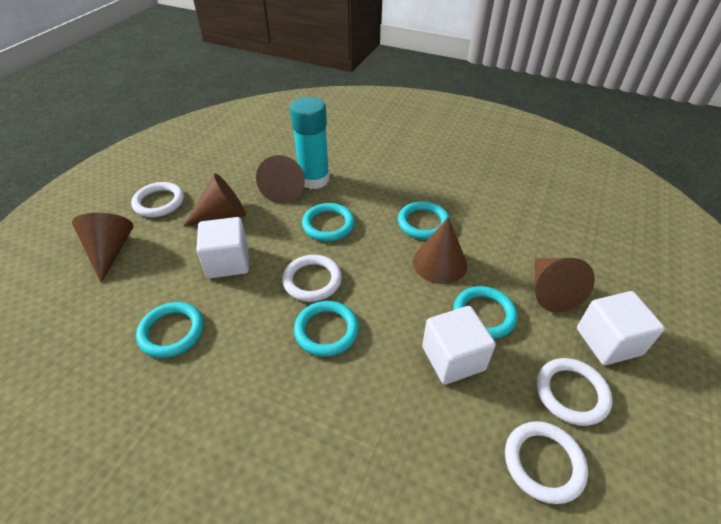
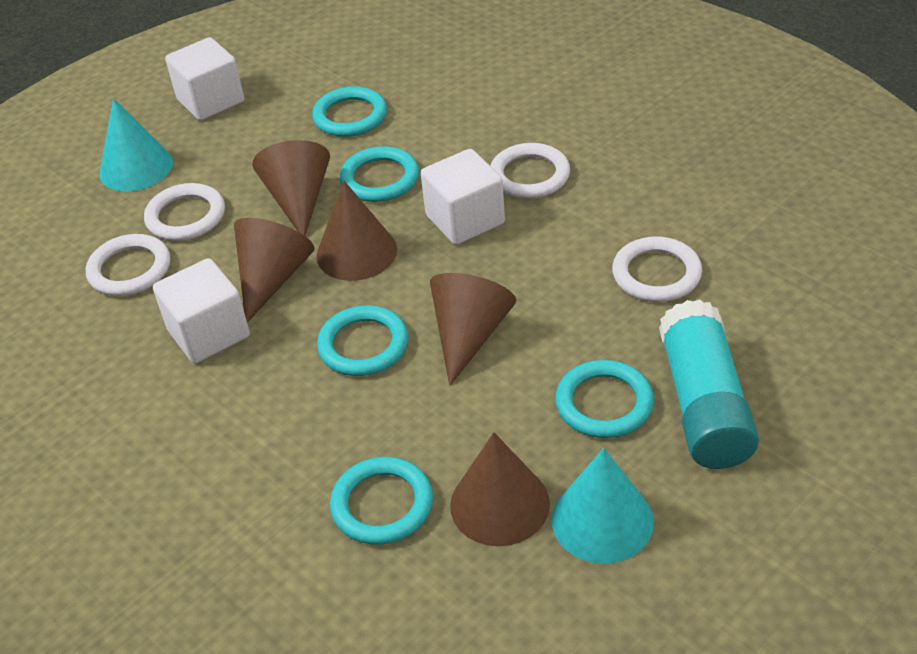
turquoise cone: none = 0 -> [99,98,173,191] [552,448,654,564] = 2

